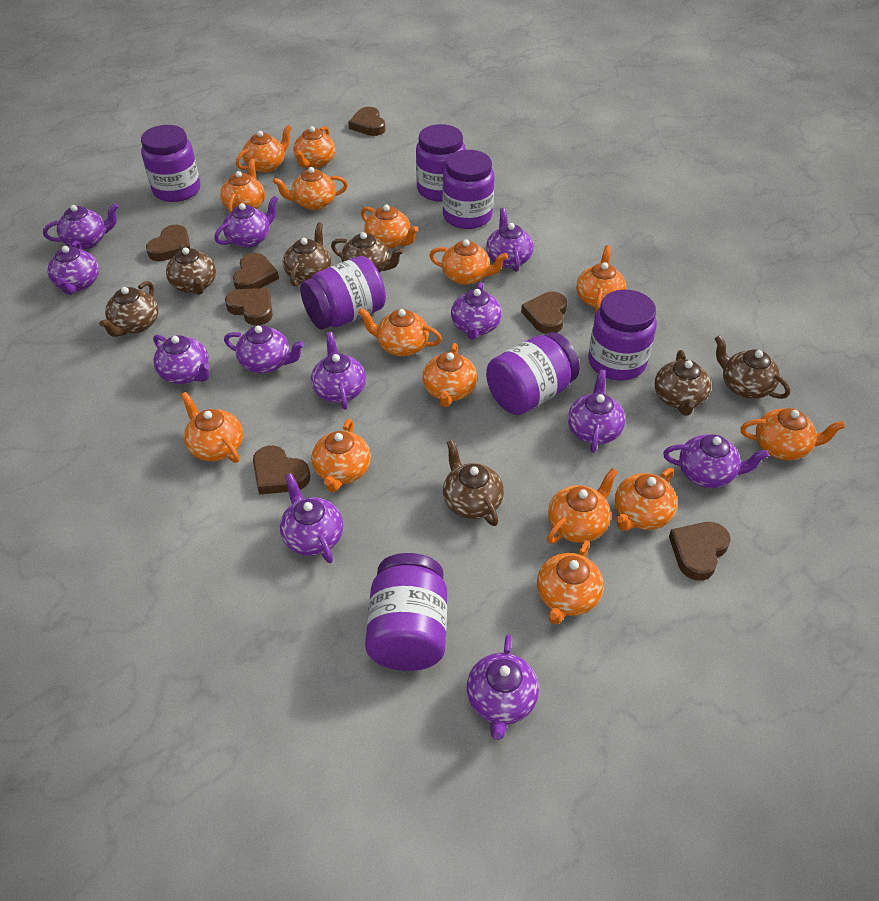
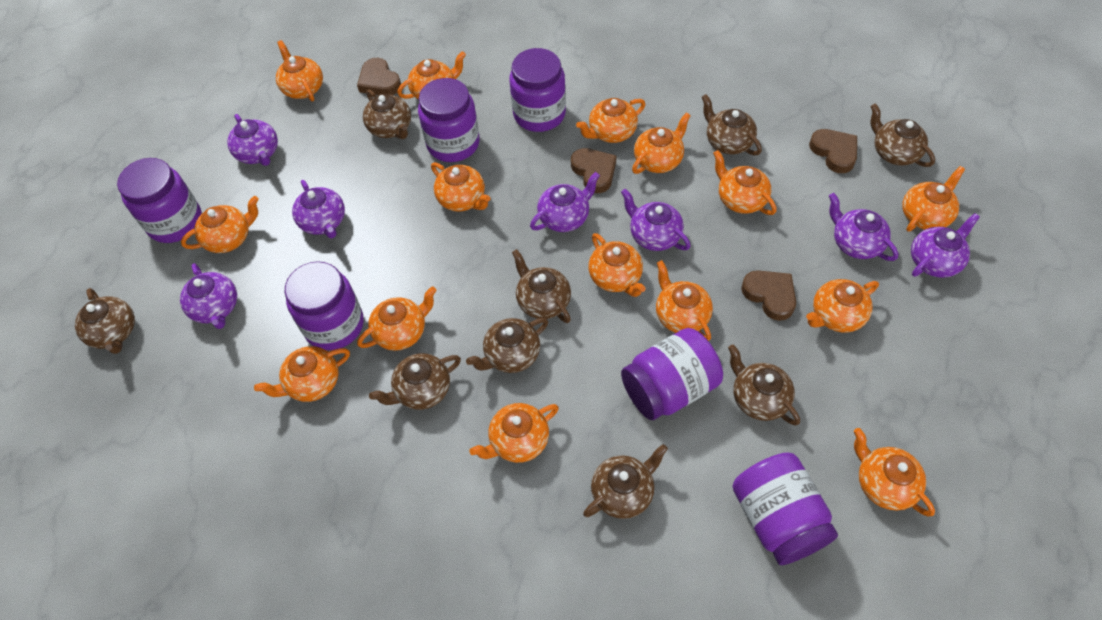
brown heart: [146,225,190,261] [225,288,273,325] [233,253,279,290] [253,446,311,495] [348,107,385,136] [521,292,567,334] [669,522,731,581] = 7 -> [357,58,401,95] [571,148,617,193] [741,271,796,321] [809,129,857,173] = 4
brown teapot: [99,281,158,337] [166,244,216,295] [283,222,331,287] [331,232,404,273] [443,440,504,526] [655,350,711,416] [715,335,790,399] = 7 -> [75,288,135,354] [363,90,411,139] [369,353,461,410] [466,318,548,373] [512,249,571,323] [583,444,668,519] [702,94,762,155] [728,344,800,426] [870,103,935,167] = 9
purple jar: [141,125,201,202] [300,256,386,330] [365,553,447,671] [416,124,466,202] [442,150,494,229] [486,332,580,415] [588,289,657,380] = 7 -> [117,158,202,243] [285,261,364,350] [418,78,480,162] [510,48,566,132] [621,328,723,420] [733,452,838,565] = 6
purple teapot: [43,203,118,249] [47,241,99,294] [153,335,210,384] [214,196,278,248] [224,325,304,373] [280,473,343,563] [311,332,366,410] [451,282,502,340] [467,634,539,740] [486,208,534,272] [568,369,625,453] [663,434,769,488] = 12 -> [180,263,237,329] [227,114,278,166] [292,180,345,238] [530,172,600,232] [621,189,691,251] [829,193,898,261] [911,213,980,278] = 7

